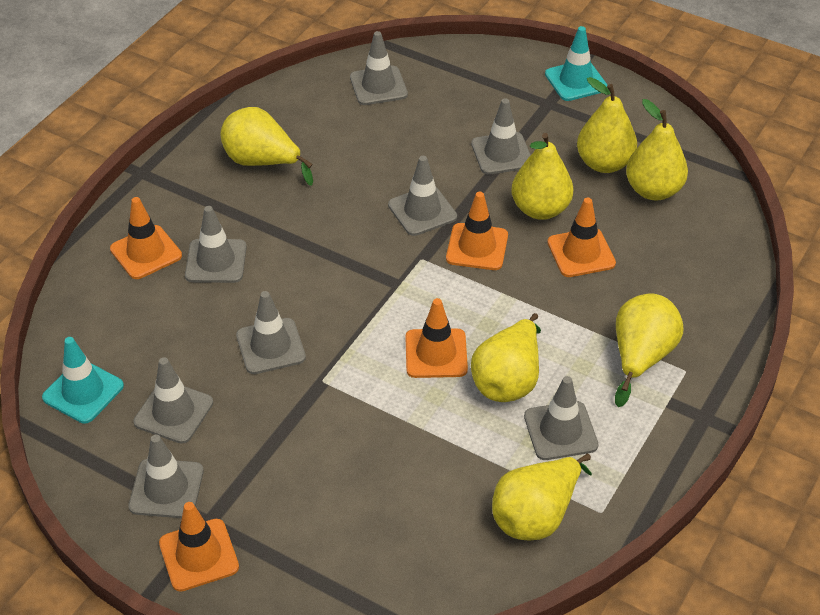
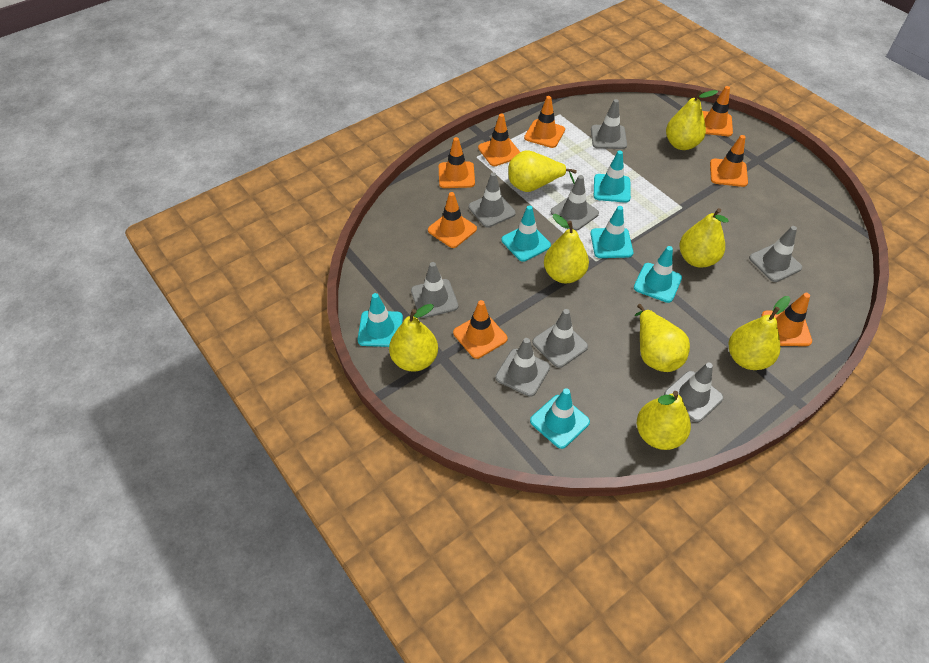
orange traffic cone: [110,197,182,279] [159,502,239,592] [405,298,468,378] [446,192,508,270] [547,198,616,277] = 5 -> [428,192,477,248] [439,137,475,188] [453,300,508,359] [478,114,520,166] [524,96,565,148] [702,86,733,136] [710,135,748,187] [762,293,812,346] = 8
turquoise traffic cone: [42,337,124,423] [545,26,607,101] = 2 -> [358,293,403,347] [501,205,551,262] [530,388,590,449] [590,206,633,258] [594,151,631,203] [634,246,682,303] = 6
yellow pear: [220,107,313,186] [471,313,541,402] [492,454,592,540] [511,133,573,220] [577,77,637,173] [615,293,683,407] [626,99,688,201] = 7 -> [389,304,438,372] [508,151,577,192] [544,214,589,283] [635,304,690,372] [637,391,691,450] [666,90,718,150] [679,208,729,268] [729,296,790,370] = 8

